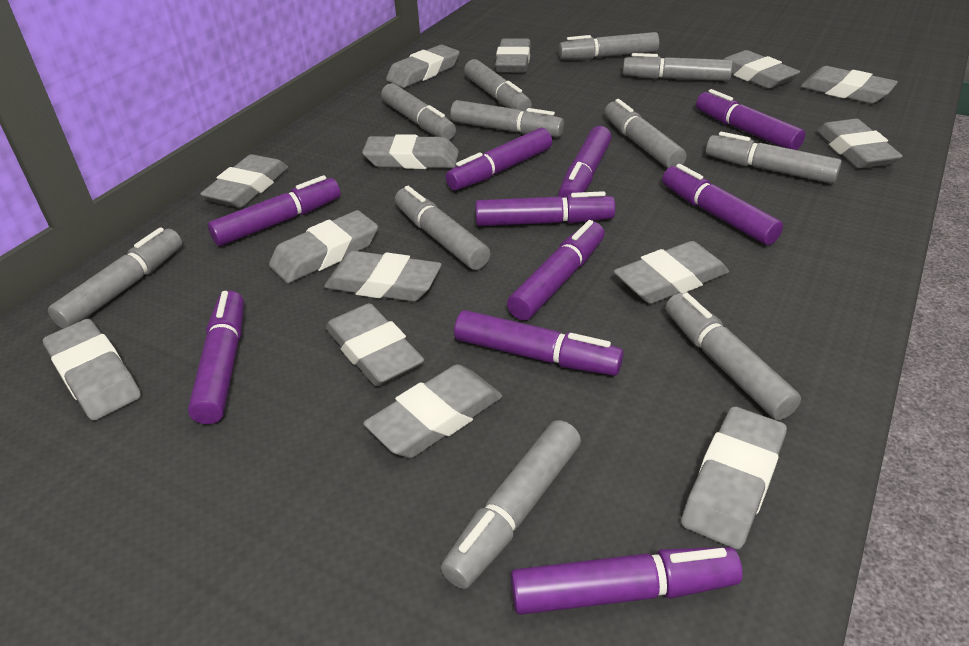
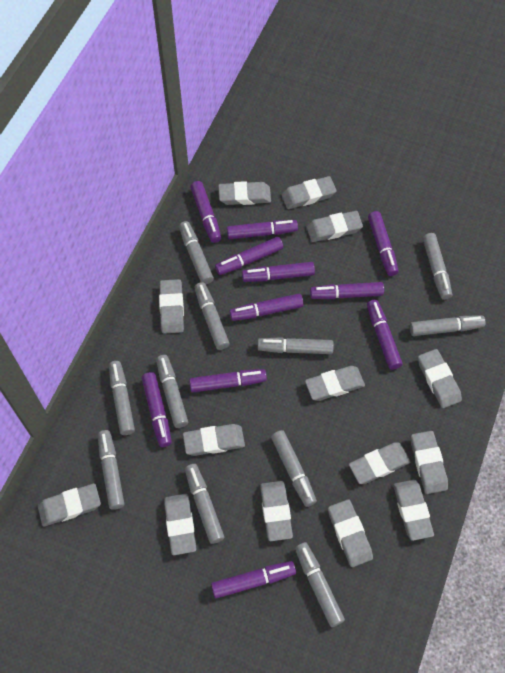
purple marker: [188,291,244,424] [208,175,341,246] [446,128,552,191] [454,310,624,376] [475,191,615,226] [507,220,604,321] [510,547,742,615] [558,126,612,198] [662,164,783,245] [696,89,805,150] = 10 -> [142,372,172,447] [189,369,267,393] [190,181,221,243] [211,561,296,599] [215,237,283,275] [227,220,298,239] [229,294,303,321] [242,262,315,282] [310,282,384,299] [367,300,402,370] [368,211,399,276] = 11

